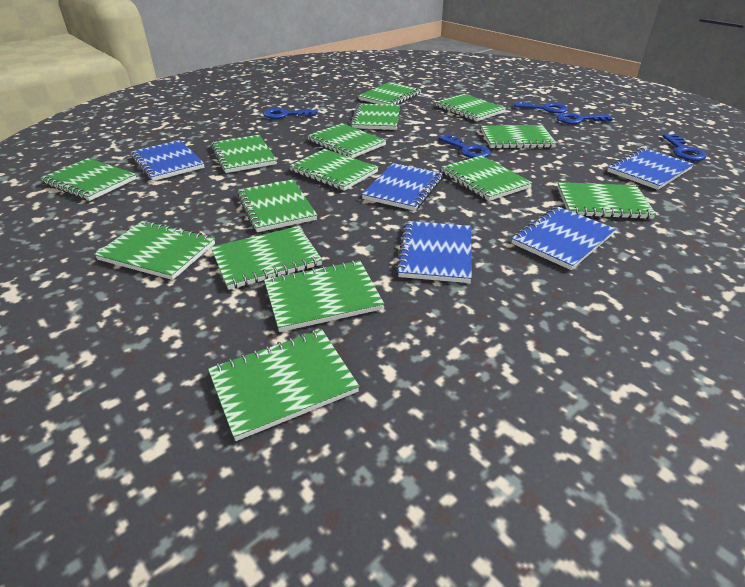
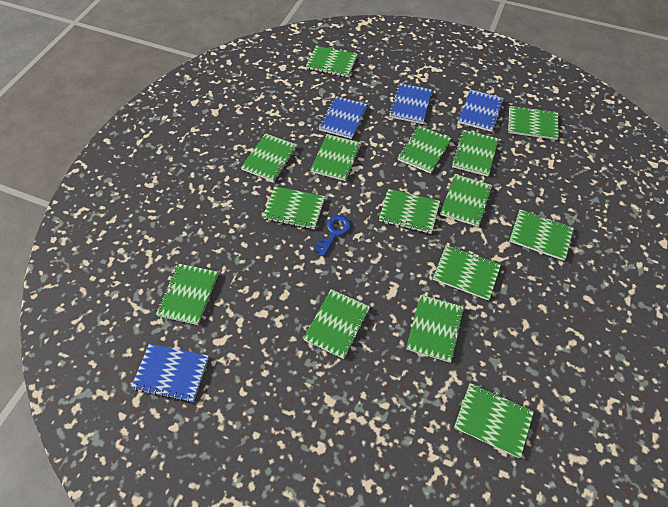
blue key: [263,108,317,119] [438,134,491,158] [514,101,568,113] [556,113,613,124] [662,134,707,161] = 5 -> [314,215,351,256] = 1
blue notebook: [130,140,205,181] [362,163,443,211] [396,221,472,283] [511,206,616,270] [607,147,694,190] = 5 -> [131,343,209,402] [319,96,368,139] [389,83,432,124] [458,89,504,132] = 4

